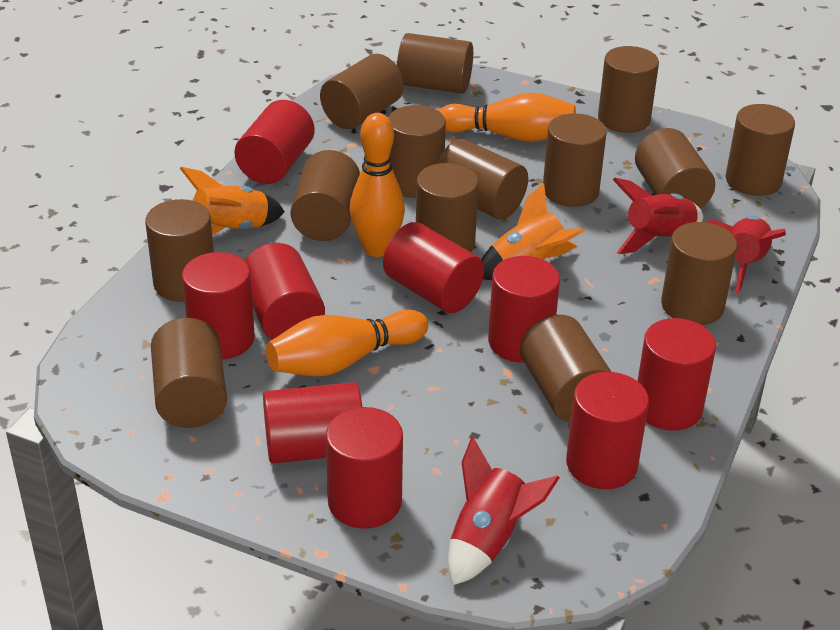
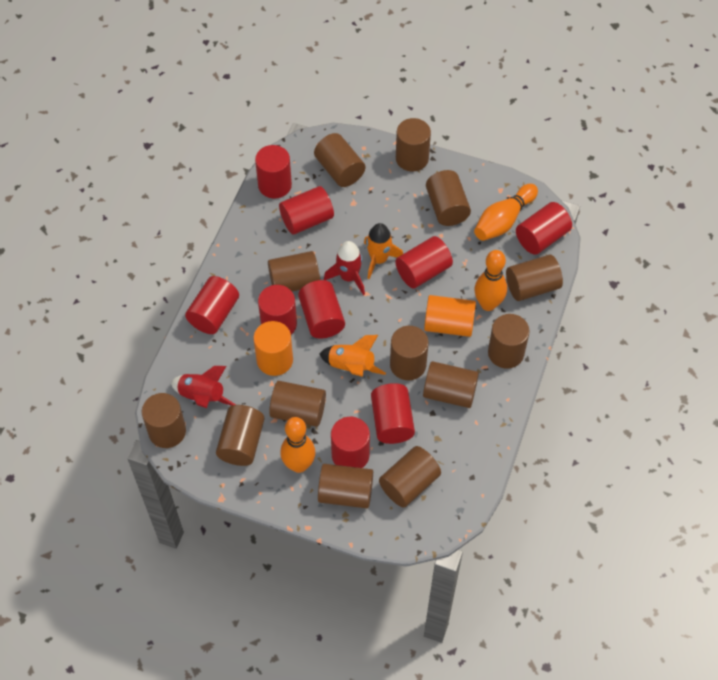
brown cylinder: [145,199,214,302] [151,318,227,428] [290,150,360,241] [320,54,404,129] [388,105,446,198] [397,33,473,94] [416,163,479,252] [437,139,528,219] [520,315,612,422] [543,113,607,207] [598,46,659,133] [635,128,715,209] [661,222,737,325] [725,104,795,196] = 14 -> [142,393,186,448] [216,405,264,466] [268,251,320,292] [269,381,326,427] [314,133,365,187] [318,464,373,508] [379,446,441,508] [390,326,429,380] [396,118,431,171] [423,361,479,408] [426,170,471,226] [488,314,530,369] [506,254,563,301] = 13
orange cylinder: none = 0 -> [253,321,293,376] [424,295,476,337] = 2
red rocket: [448,437,560,585] [613,178,703,254] [706,216,786,294] = 3 -> [171,366,236,408] [324,241,365,295] = 2

